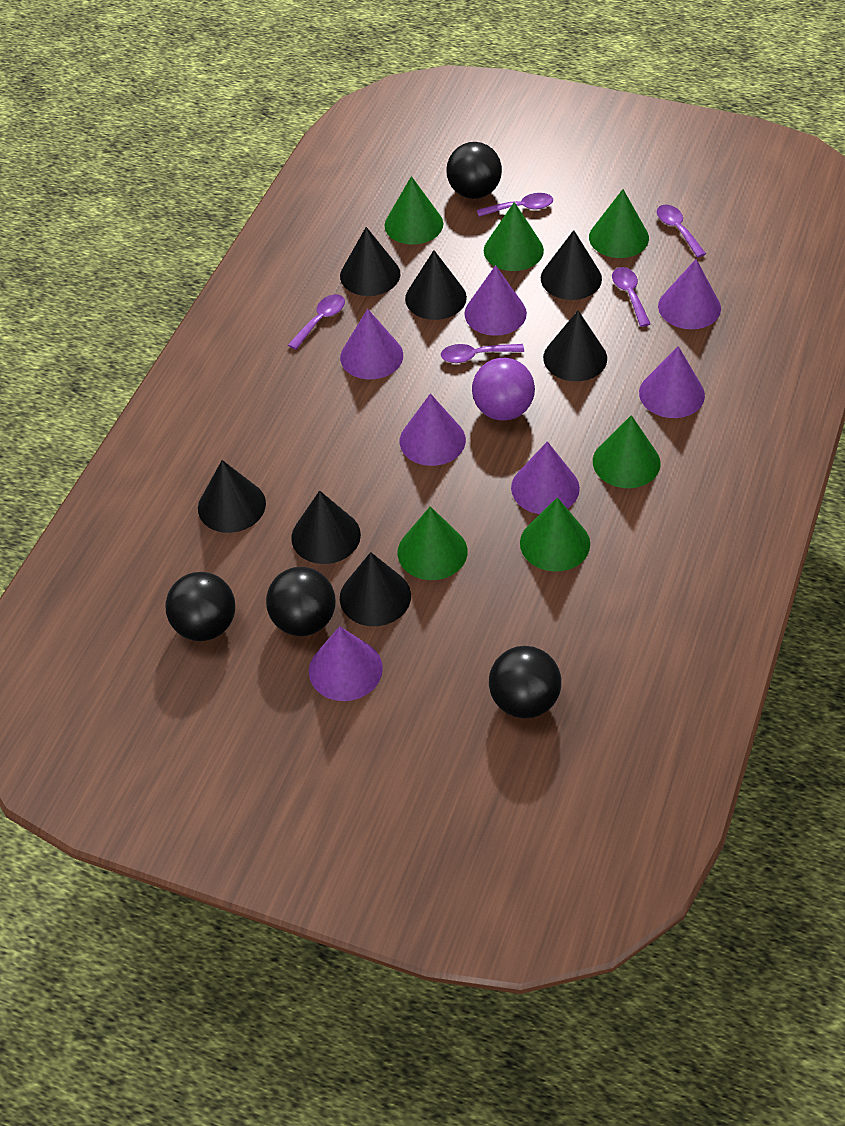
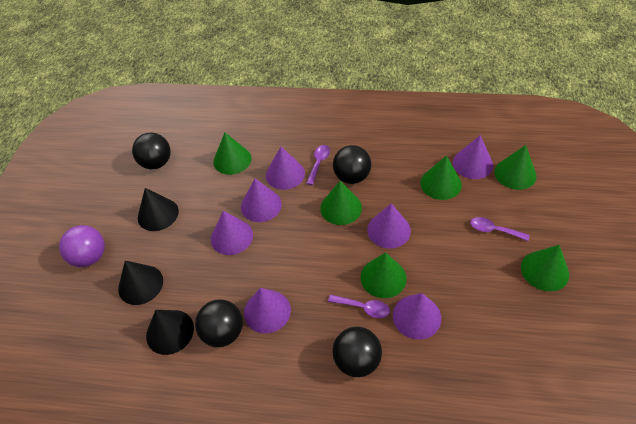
black cone: [198,460,266,533] [291,491,361,564] [340,227,400,296] [340,552,411,626] [405,250,467,320] [541,230,602,300] [543,310,607,381] = 7 -> [118,260,163,305] [138,188,179,231] [146,310,194,355] = 3
purple spoon: [288,294,345,350] [441,344,524,363] [477,193,553,217] [612,267,650,327] [657,205,706,258] = 5 -> [306,145,330,185] [328,295,390,318] [470,217,529,241] = 3

